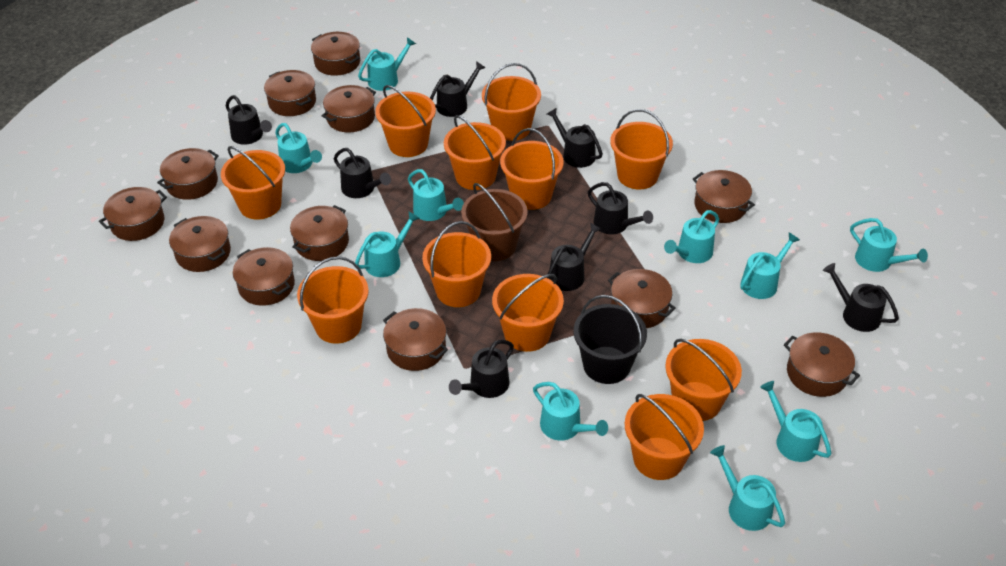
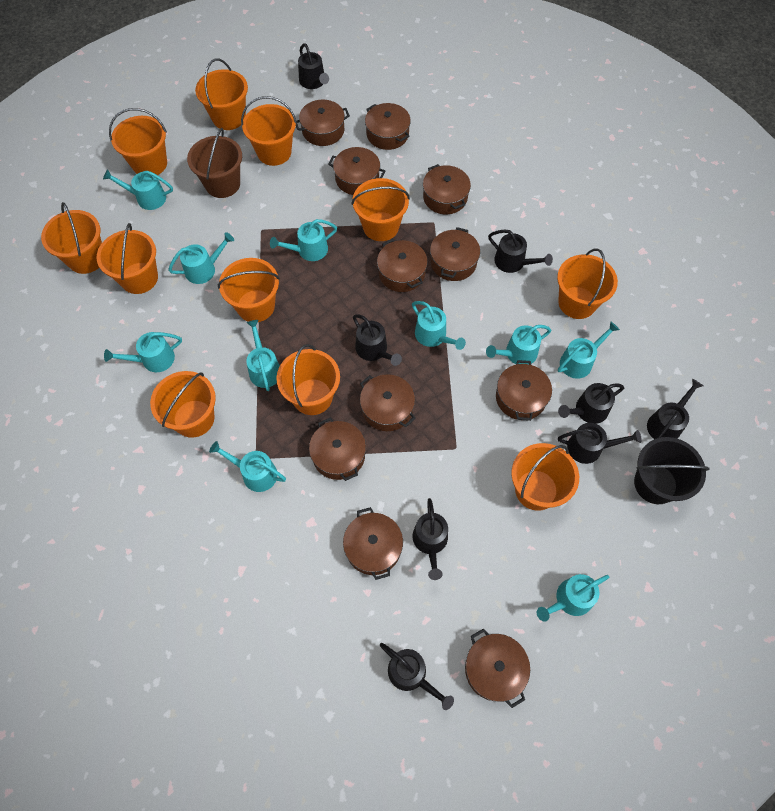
brown pot: [99,187,167,241] [157,148,219,200] [169,216,231,272] [233,247,295,306] [264,70,316,116] [290,205,349,261] [311,32,360,76] [322,85,376,133] [383,308,448,371] [608,269,676,328] [693,170,755,223] [784,332,860,397] = 12 -> [296,100,350,146] [309,417,366,481] [328,147,385,195] [343,507,403,580] [360,374,416,431] [365,103,411,150] [377,239,428,292] [423,164,471,214] [430,227,480,281] [465,628,530,708] [496,360,552,421] = 11

